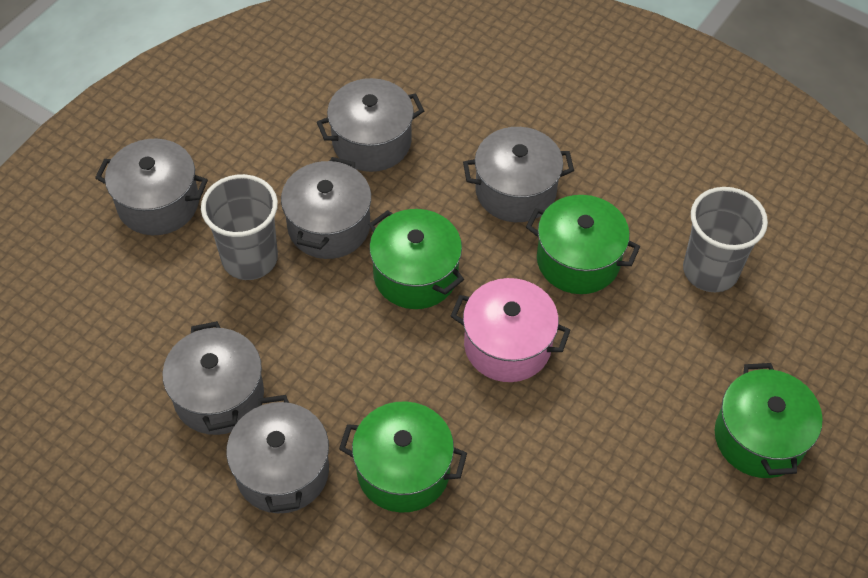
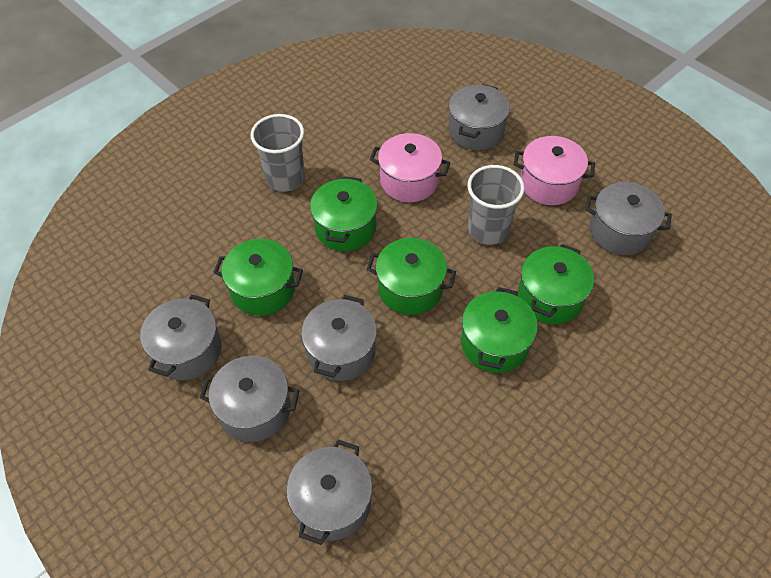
green pot: [339,401,467,513] [369,209,464,309] [526,195,640,294] [715,363,823,478] = 4 -> [213,239,303,316] [310,176,378,251] [367,238,456,315] [461,287,538,373] [518,244,594,324] = 5
pink pot: [451,278,571,382] = 1 -> [370,133,451,202] [514,136,595,205] = 2

